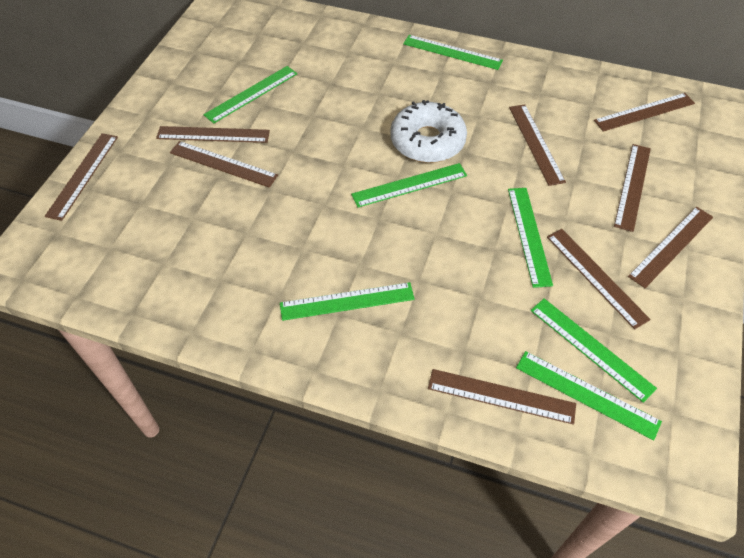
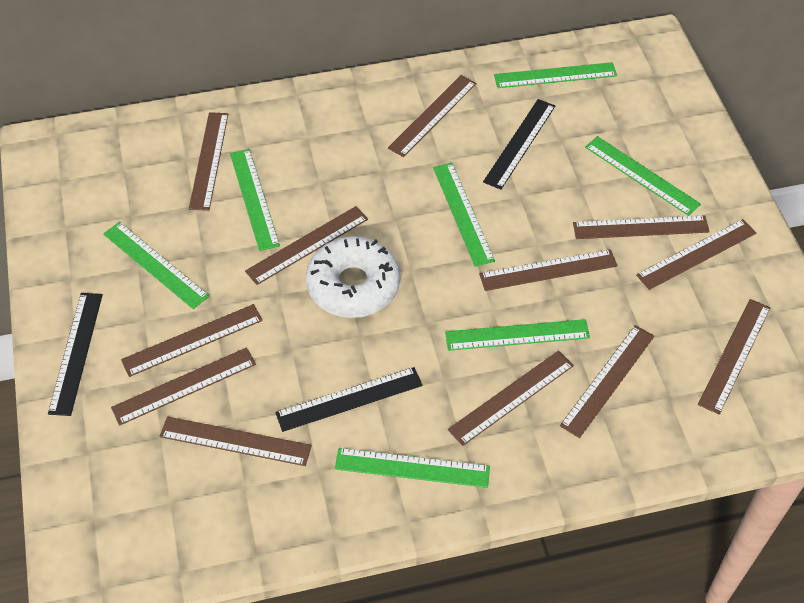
black ruler: none = 0 -> [48,293,103,416] [275,367,423,432] [483,99,555,190] = 3
brown ruler: [45,133,118,221] [156,126,270,143] [170,141,278,188] [428,369,576,425] [509,104,566,186] [547,229,651,329] [594,93,695,132] [614,144,651,232] [628,207,713,288] = 9 -> [111,347,256,426] [121,304,263,377] [160,416,312,466] [189,112,228,211] [245,206,368,285] [388,75,476,157] [448,351,574,446] [479,249,618,291] [560,325,654,438] [573,215,710,239] [636,219,756,290] [698,299,770,415] = 12

